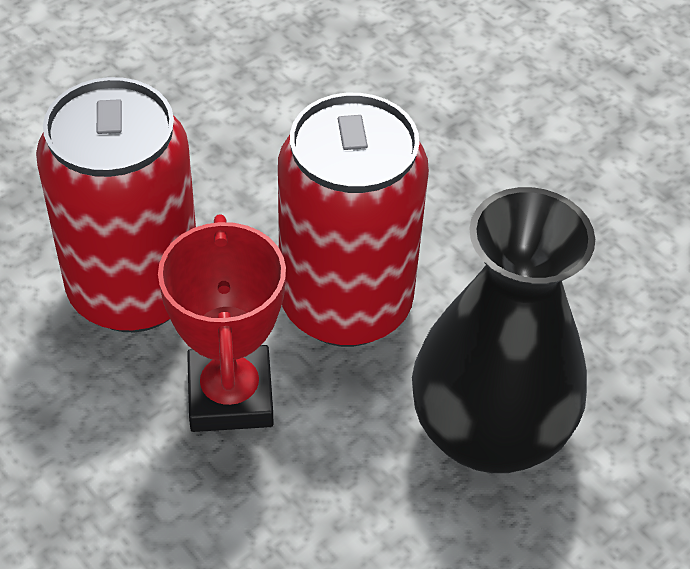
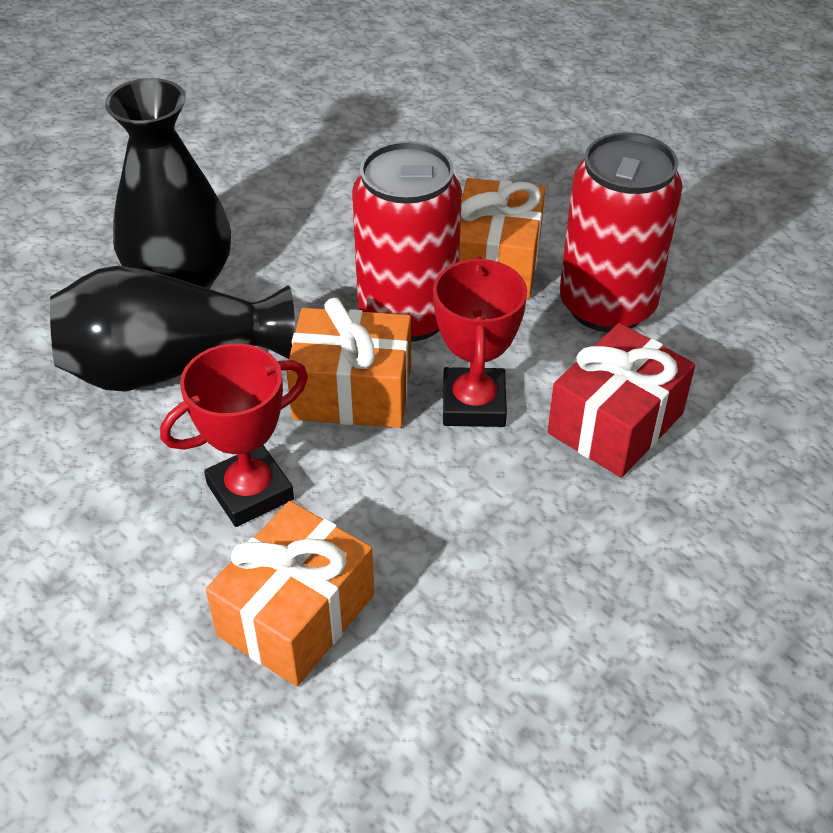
black vase: [412,187,595,473] = 1 -> [50,266,295,392] [105,78,231,289] = 2
orange gift: none = 0 -> [206,501,374,686] [286,297,411,428] [459,178,545,299] = 3
red gift: none = 0 -> [547,323,695,478] = 1
red trophy: [158,214,286,432] = 1 -> [160,343,308,527] [433,256,527,427] = 2

